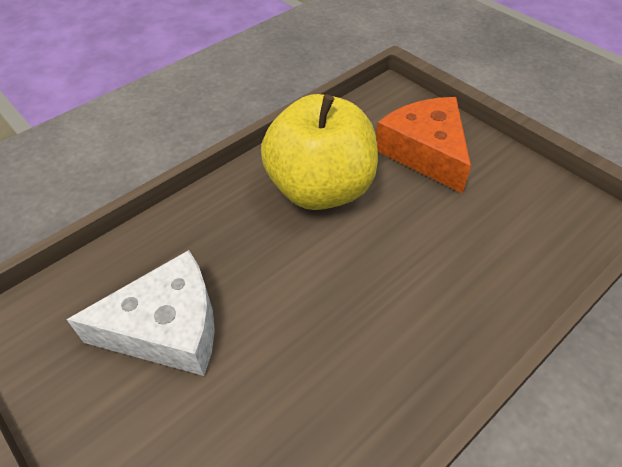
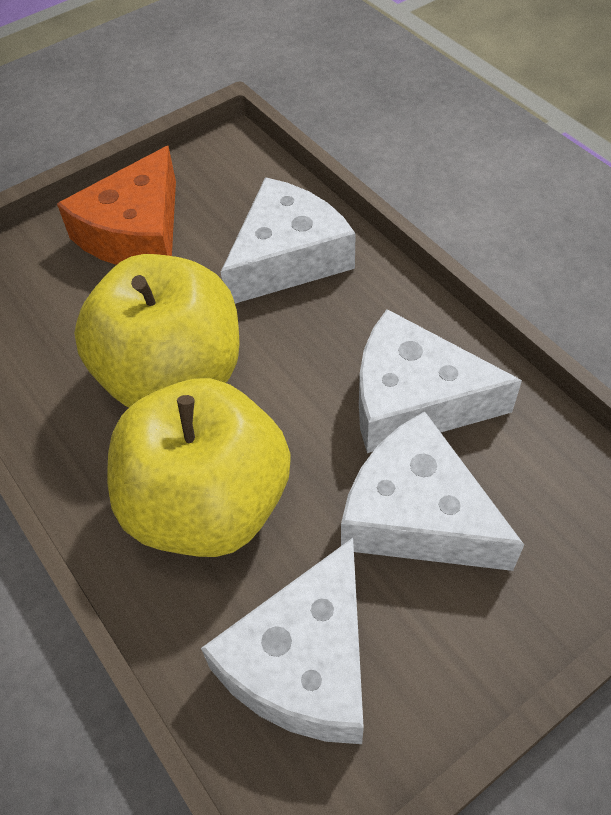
white cheese: [66,250,215,376] = 1 -> [201,538,364,744] [221,177,356,304] [341,411,524,571] [359,309,522,453] = 4
yellow apple: [261,94,378,210] = 1 -> [74,254,240,408] [108,378,291,557] = 2

